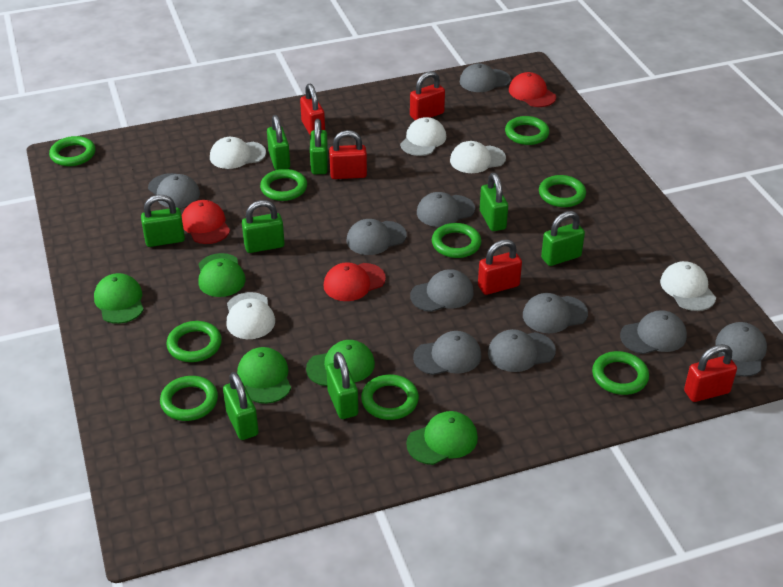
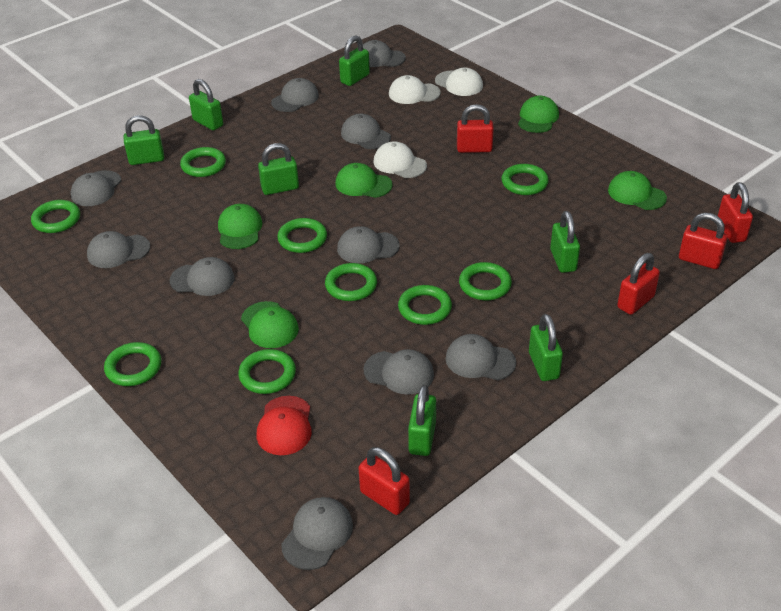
green padlock: [141,195,185,247] [223,372,259,440] [242,200,285,253] [267,115,290,170] [310,119,328,174] [326,352,358,419] [480,173,508,231] [541,211,585,266] = 8 -> [124,115,164,165] [189,79,223,130] [258,143,299,195] [339,35,370,86] [408,385,436,456] [529,314,563,381] [550,211,580,273] = 7
red cap: [182,200,230,244] [323,262,386,301] [509,72,556,107] = 3 -> [257,396,312,455] = 1
white cap: [210,137,266,169] [226,292,275,339] [400,117,446,156] [450,141,506,173] [660,261,716,311] = 5 -> [374,141,427,178] [389,75,441,104] [435,67,483,96] = 3

